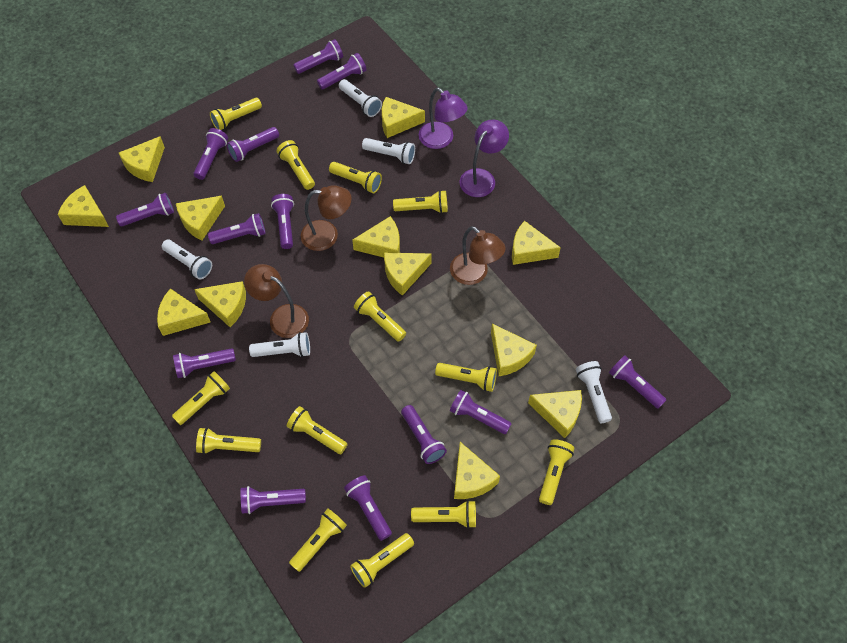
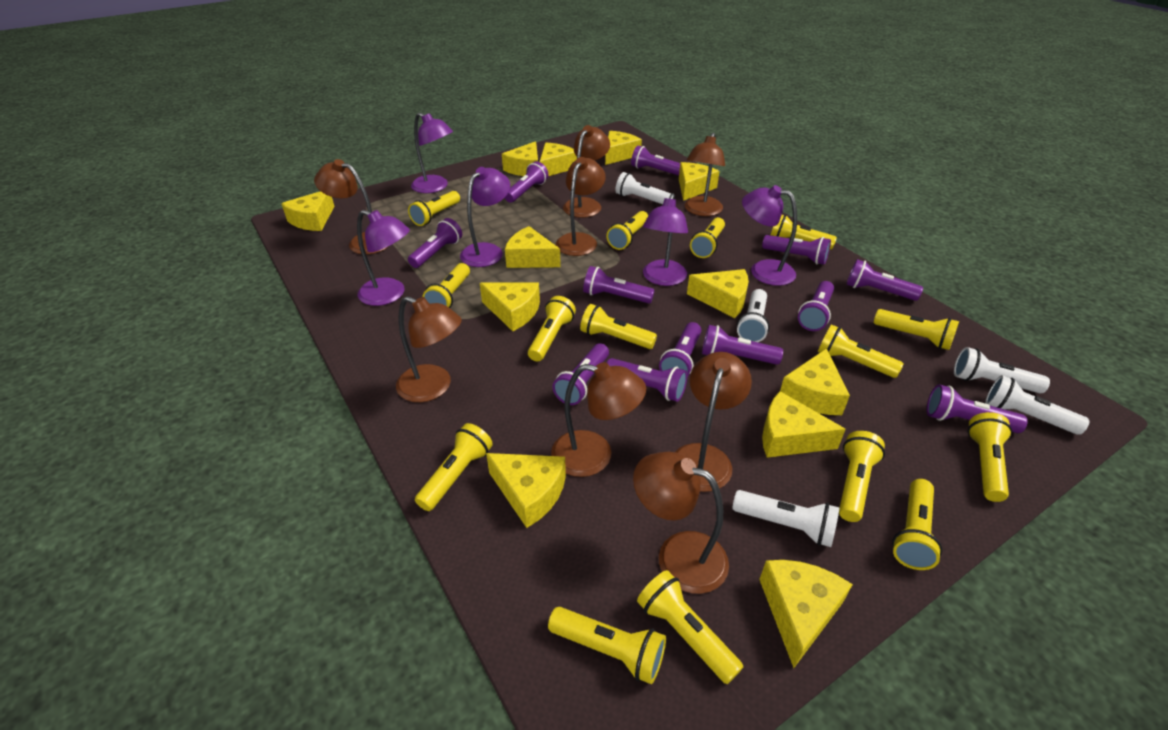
brown lamp: [244,264,309,338] [301,185,352,251] [450,226,505,285] = 3 -> [314,159,389,254] [396,296,462,402] [551,362,646,477] [556,157,606,256] [563,125,610,218] [633,452,729,594] [675,352,752,492] [685,133,725,216] = 8
purple flashlight: [116,192,174,226] [173,348,236,378] [194,128,228,180] [208,213,266,244] [227,127,279,162] [241,486,306,514] [271,194,294,249] [293,39,343,74] [317,53,367,90] [344,475,392,541] [401,405,447,464] [450,390,512,434] [609,355,666,409] = 13 -> [408,218,462,268] [505,161,548,203] [552,343,609,405] [583,266,655,304] [607,358,687,402] [631,145,680,176] [659,322,702,377] [702,325,783,365] [762,235,831,265] [798,281,834,331] [846,259,923,301] [927,384,1028,433] = 12
purple lamp: [419,88,468,149] [460,120,509,197] = 2 -> [357,210,410,306] [411,112,453,193] [460,167,510,267] [643,193,688,286] [742,185,797,286] = 5
yellow flashlight: [172,371,230,425] [196,428,261,454] [210,98,262,130] [276,140,315,190] [287,406,348,454] [289,509,347,572] [329,162,382,193] [350,533,414,588] [354,291,406,342] [393,190,448,213] [411,500,476,528] [435,363,497,392] [539,439,575,505] = 13 -> [408,191,460,226] [415,423,493,511] [422,263,470,308] [528,296,576,361] [548,607,666,684] [580,304,657,349] [606,211,648,250] [637,570,743,684] [690,217,725,258] [771,215,837,250] [818,324,903,378] [839,431,885,522] [874,309,959,350] [892,479,942,570] [968,412,1012,502] = 15

